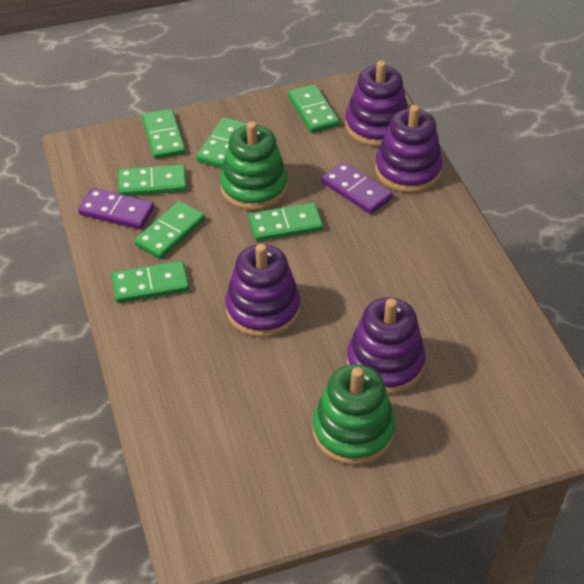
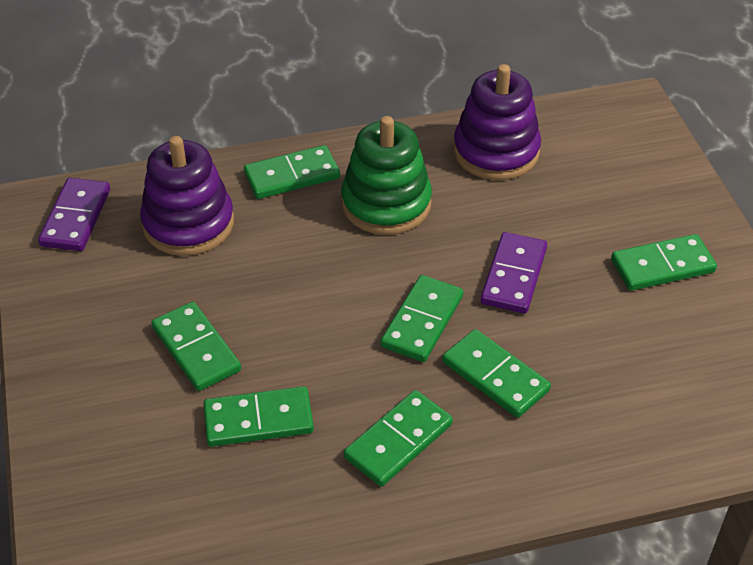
green stacking toy: [220,121,288,210] [313,364,395,465] = 2 -> [341,116,432,235] = 1
purple stacking toy: [225,244,300,338] [345,60,408,147] [346,297,426,394] [375,105,443,193] = 4 -> [140,136,234,256] [453,64,541,180] = 2

